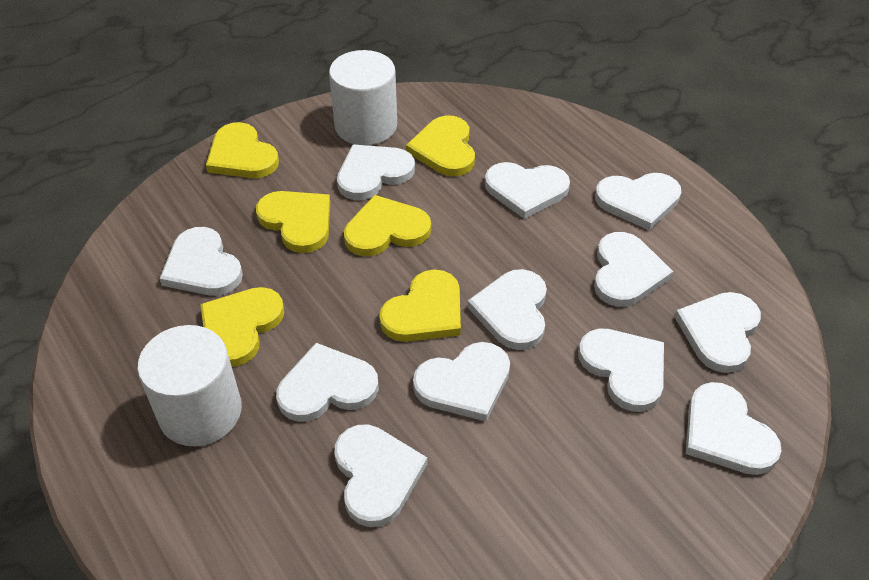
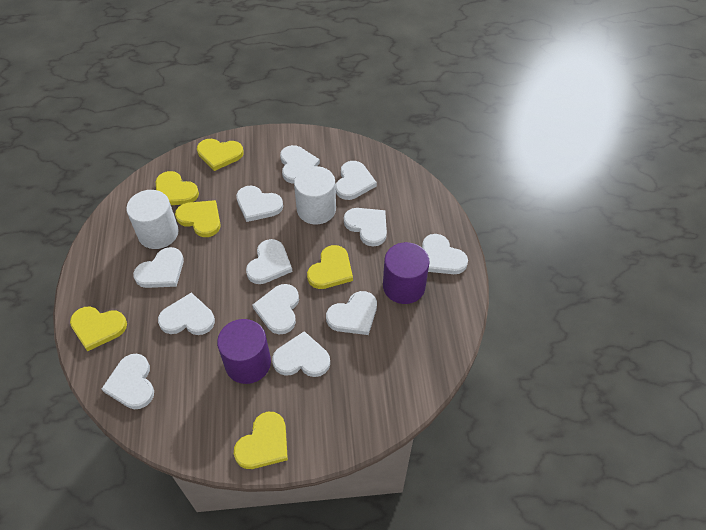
purple cylinder: none = 0 -> [217,319,271,384] [383,242,430,304] = 2

